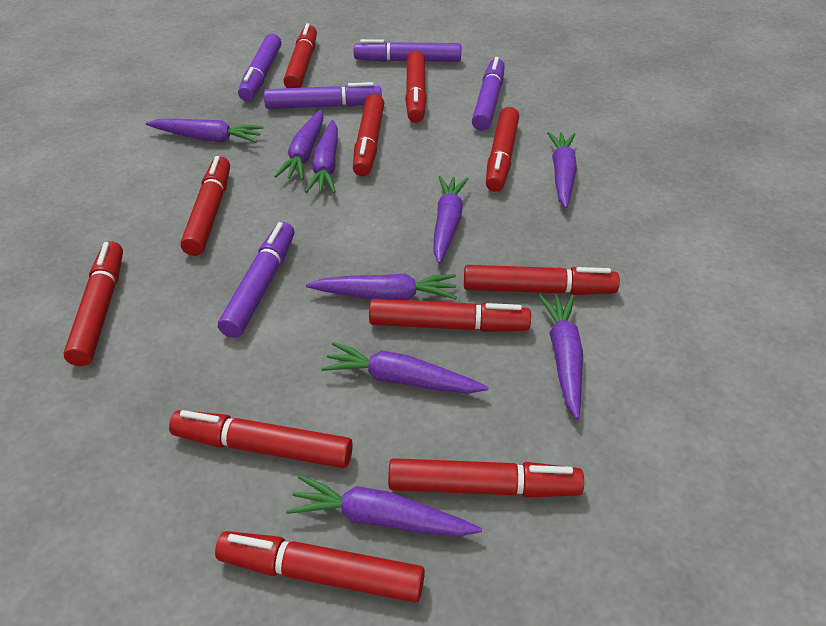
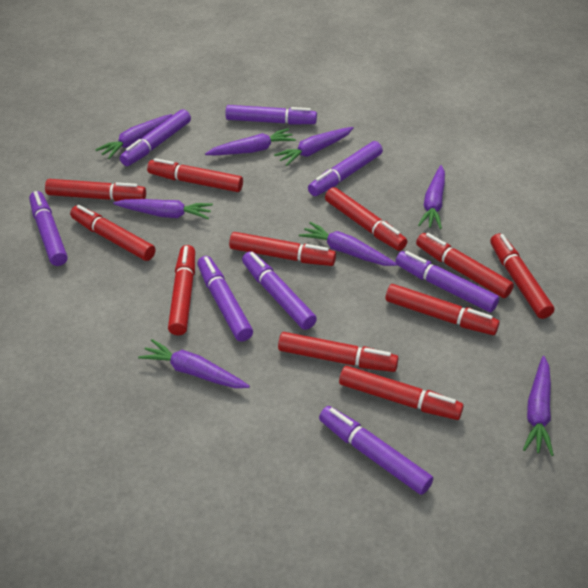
purple carrot: [146,118,264,143] [274,110,324,180] [286,475,482,537] [305,120,338,193] [306,273,457,300] [321,342,489,393] [433,176,468,264] [539,294,583,419] [547,132,577,208] = 9 -> [95,114,172,159] [113,199,213,219] [138,339,250,388] [205,128,296,155] [274,127,354,166] [299,222,397,266] [418,165,445,229] [523,356,554,456] = 8
purple marker: [218,222,295,338] [238,34,281,101] [264,82,382,109] [354,39,461,62] [472,57,505,131] = 5 -> [29,191,68,266] [120,109,191,166] [197,256,253,342] [225,105,317,125] [242,251,317,330] [308,141,383,196] [319,406,433,495] [395,251,499,312] = 8

